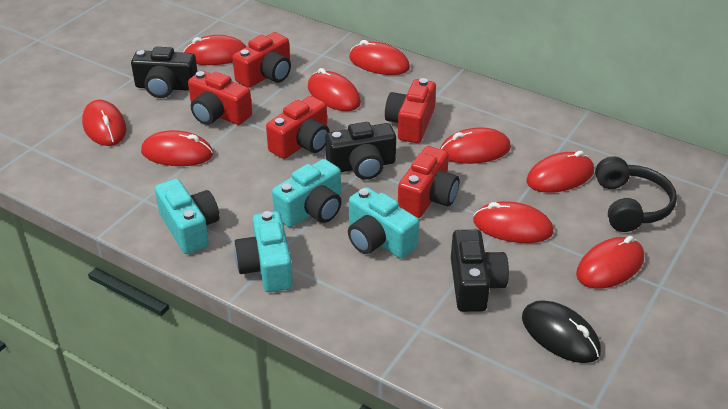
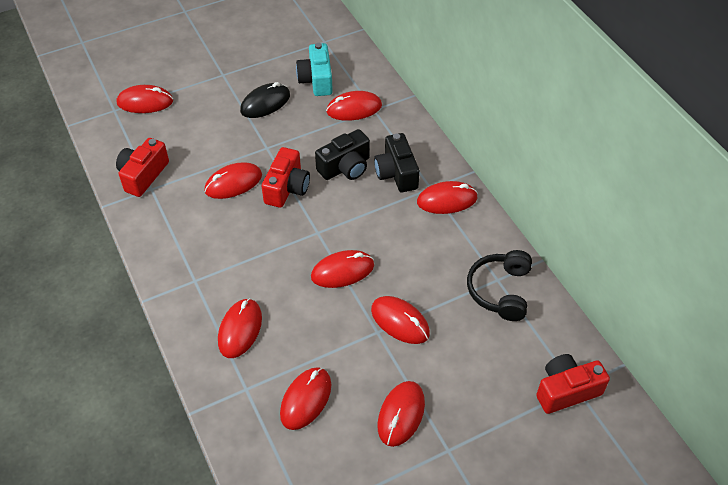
black camera: [131,47,197,98] [325,122,396,180] [451,230,509,312] = 3 -> [315,129,370,180] [374,133,420,192] = 2
red camera: [188,71,252,125] [233,32,291,88] [266,96,330,159] [385,78,436,143] [398,146,459,218] = 5 -> [116,138,169,197] [262,147,310,208] [536,354,610,414] = 3
turquoise camera: [155,179,220,254] [234,211,293,292] [272,159,341,227] [348,187,419,258] = 4 -> [296,43,333,96] = 1

